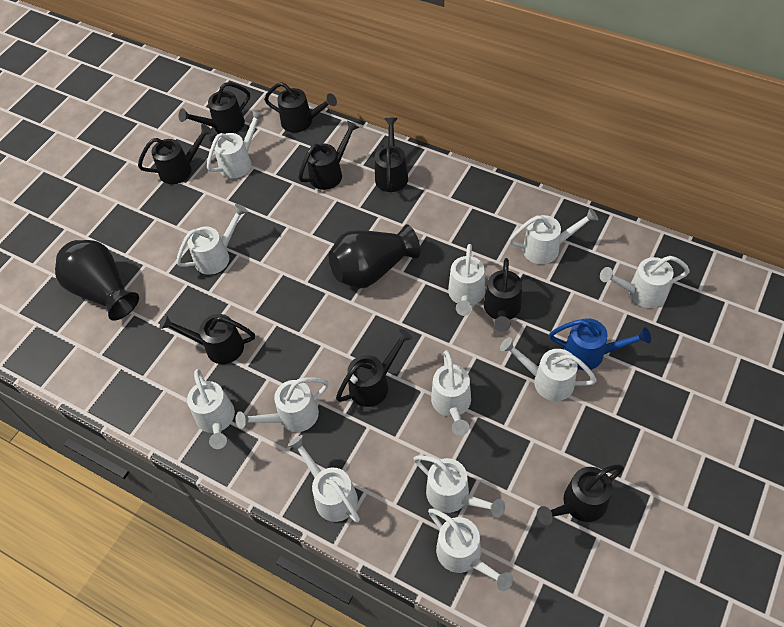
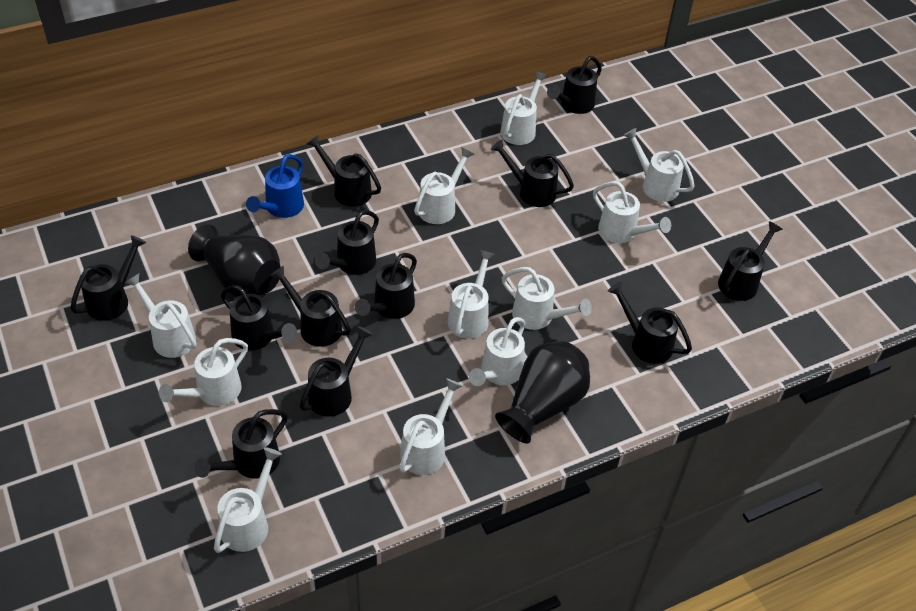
black watering can: [138,124,213,184] [159,314,255,364] [179,82,250,134] [264,82,337,133] [298,121,359,190] [336,329,413,407] [375,118,408,192] [484,258,522,332] [537,465,624,525] = 9 -> [71,235,146,321] [195,409,288,479] [221,285,297,350] [270,266,351,347] [300,326,373,417] [307,135,381,207] [315,210,379,275] [355,253,417,319] [491,140,574,207] [547,56,602,114] [608,282,692,364] [718,221,783,301] = 12
white watering can: [176,204,248,275] [187,369,235,449] [207,109,264,178] [235,378,329,432] [288,435,360,523] [413,455,505,518] [428,509,513,591] [431,350,471,436] [448,244,485,316] [500,337,597,401] [509,208,598,264] [600,256,690,308] = 12 -> [124,274,196,358] [159,338,248,406] [214,447,282,553] [399,378,463,475] [414,147,474,224] [448,250,495,339] [469,317,526,386] [500,71,548,145] [502,267,592,330] [593,181,671,243] [623,128,695,202] = 11

